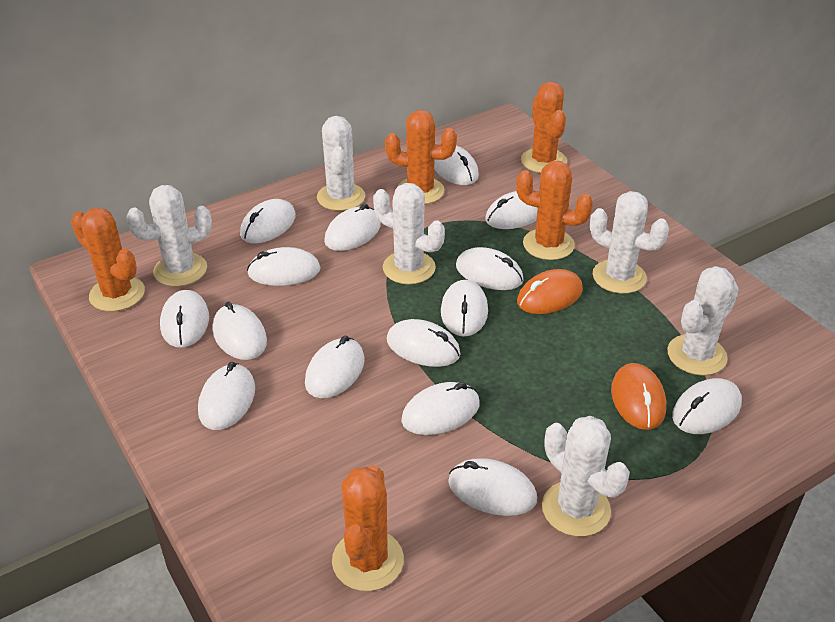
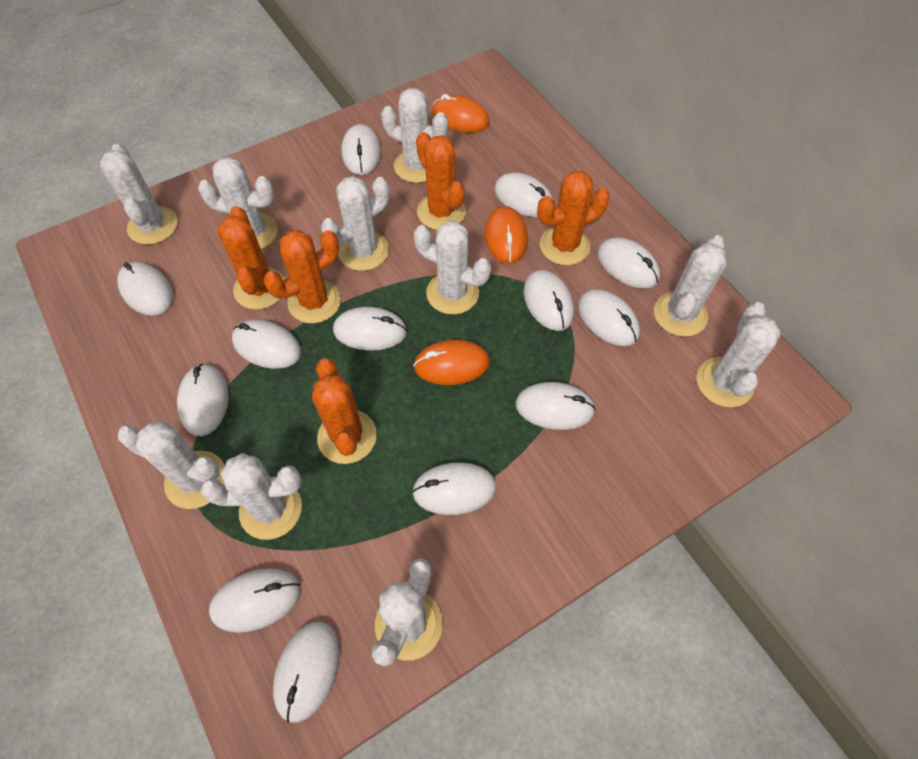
orange mouse: [517,269,583,314] [611,363,666,430] = 2 -> [413,340,490,385] [432,94,490,133] [485,206,528,263] = 3
white cactus: [126,185,212,286] [317,116,365,211] [373,183,445,284] [542,416,630,537] [590,191,669,294] [667,266,739,375] = 6 -> [100,144,178,245] [118,422,225,509] [198,157,278,249] [201,453,302,540] [321,176,389,271] [371,558,443,666] [381,88,448,183] [413,221,491,315] [654,235,726,337] [697,302,781,407] = 10
white mouse: [160,290,209,348] [198,362,255,430] [213,301,267,360] [240,199,296,243] [247,247,321,286] [305,336,365,398] [324,204,381,251] [387,319,461,367] [401,382,480,435] [434,146,479,185] [441,280,488,337] [448,458,537,516] [456,247,524,290] [485,191,538,229] [672,378,742,434] = 15 -> [117,262,173,316] [177,363,229,436] [209,568,301,633] [232,320,301,369] [273,622,340,723] [333,307,407,350] [341,124,381,175] [412,463,496,515] [494,173,553,217] [515,382,596,430] [524,270,574,331] [578,289,640,346] [597,237,660,289] = 13

